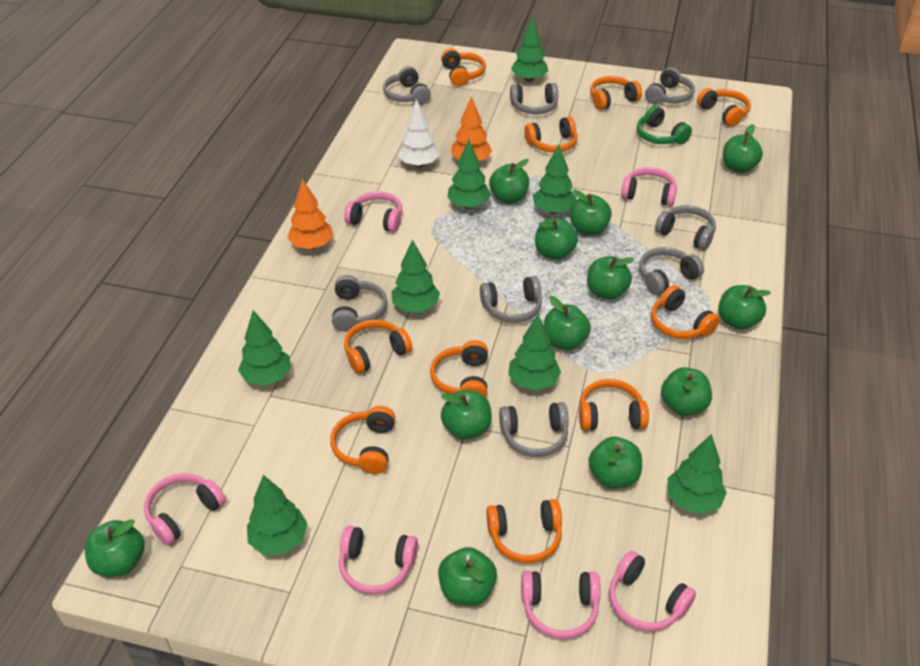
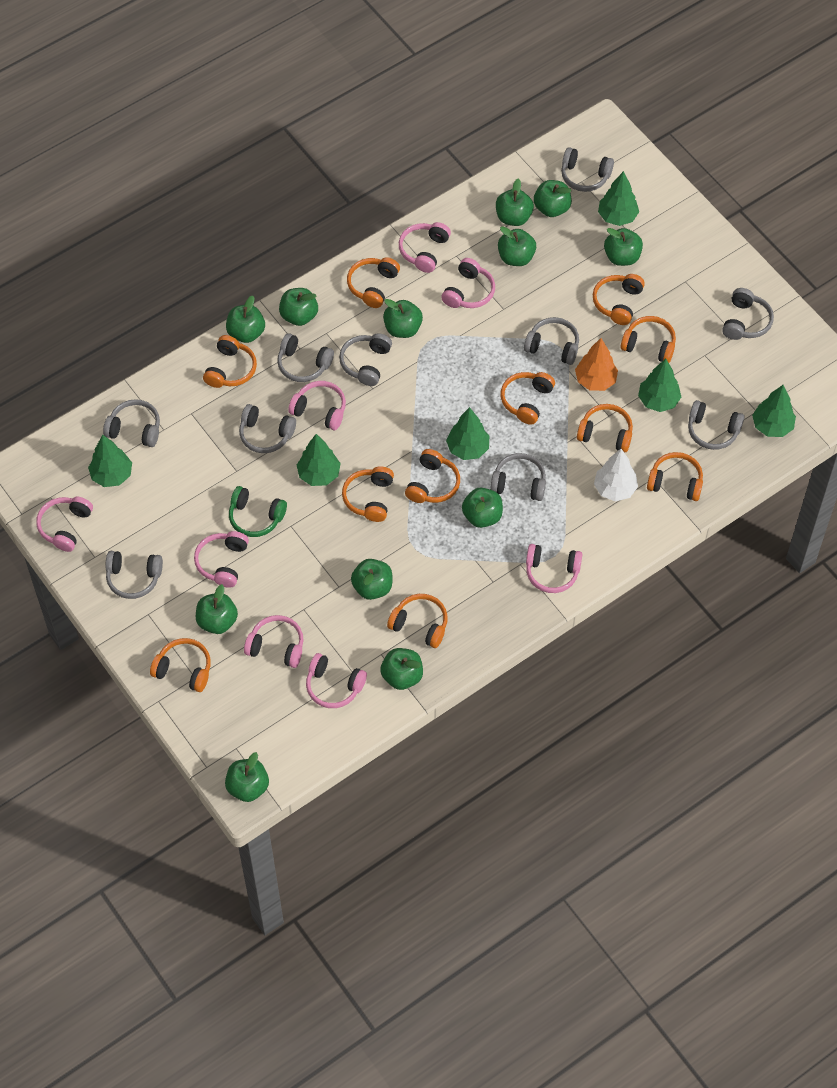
green tree: [238,310,291,386] [247,475,307,554] [391,240,440,312] [447,140,491,209] [508,315,561,390] [511,17,548,82] [533,145,577,214] [668,434,727,514] = 8 -> [88,434,132,487] [297,434,341,486] [446,407,489,460] [598,171,639,226] [638,359,681,412] [752,385,796,437] = 6
grey headphones: [332,275,387,332] [383,66,431,105] [480,276,542,323] [499,402,569,457] [510,83,558,115] [639,247,704,295] [645,67,695,104] [655,205,716,250] = 8 -> [103,399,160,447] [105,551,163,599] [239,404,296,453] [277,333,334,382] [339,333,392,386] [490,453,546,501] [524,317,579,365] [561,147,614,192] [688,400,745,450] [722,288,774,340] = 10
orange headphones: [330,406,395,474] [344,319,412,374] [430,340,488,397] [441,49,486,87] [486,499,562,563] [524,116,578,153] [579,379,649,431] [590,76,642,110] [651,285,720,339] [697,88,751,127] = 10 -> [150,638,211,692] [203,335,257,388] [342,466,394,522] [347,257,400,308] [387,594,448,648] [405,449,460,503] [501,372,555,425] [577,404,633,452] [593,274,645,325] [621,316,676,363] [647,452,703,501] = 11
orange tree: [287,179,333,249] [451,96,492,161] = 2 -> [575,338,618,391] = 1
pink headphones: [144,473,226,545] [339,526,418,594] [344,191,402,232] [521,571,601,639] [609,551,696,631] [621,167,677,206] = 6 -> [36,497,93,552] [194,531,249,588] [244,615,304,668] [288,381,346,430] [306,653,367,708] [399,222,451,273] [441,258,495,308] [526,544,582,593] = 8

